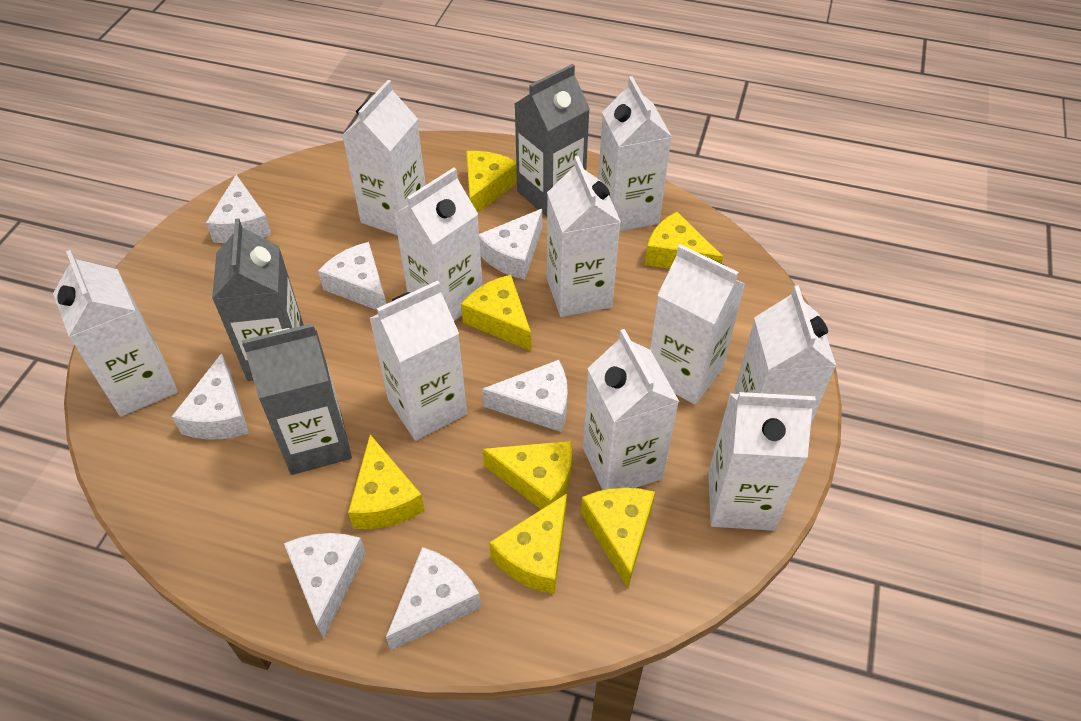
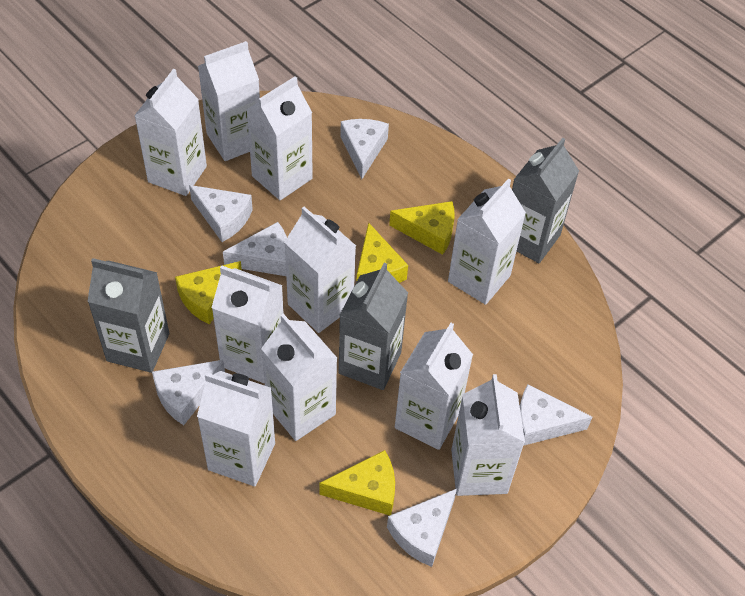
white cheese: [172,353,249,439] [206,175,272,243] [284,533,366,639] [318,242,386,310] [386,547,481,651] [479,209,542,279] [482,360,568,432] = 7 -> [152,360,225,425] [189,185,253,242] [223,222,287,276] [340,119,389,179] [387,489,457,567] [520,384,592,446] = 6
yellow cheese: [348,435,425,529] [461,275,531,351] [466,151,517,213] [483,441,572,509] [489,494,567,594] [581,487,655,588] [645,212,723,269] = 7 -> [175,261,242,325] [320,450,395,516] [357,223,408,283] [389,201,454,255] = 4

